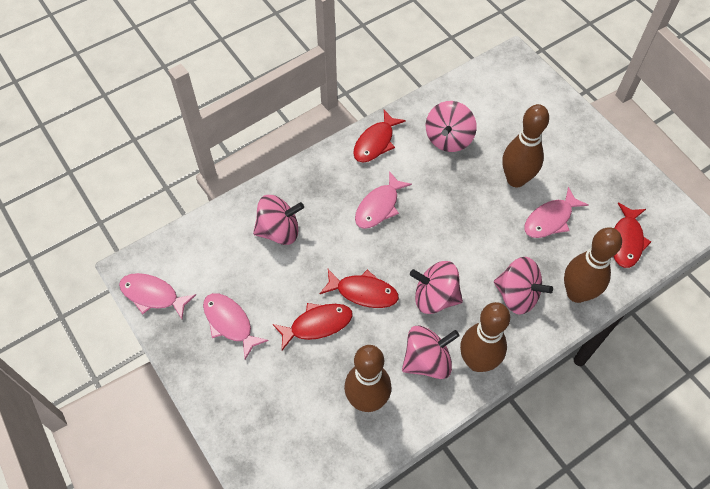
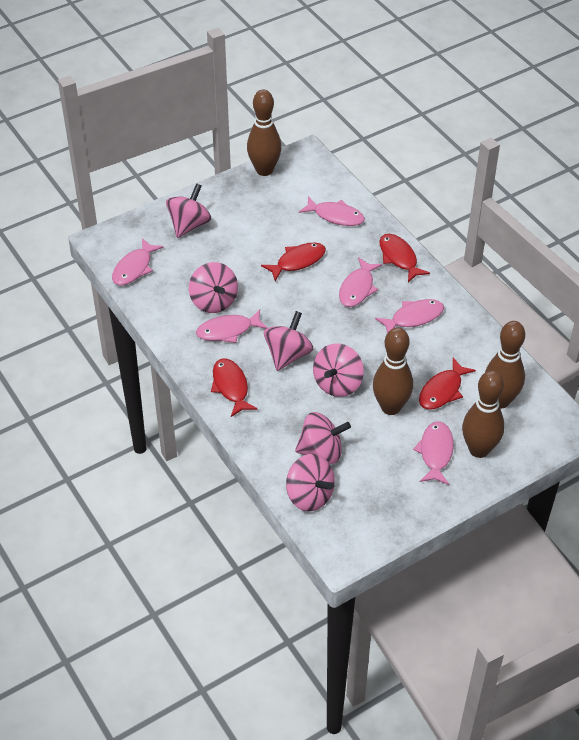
pink fish: [119,273,196,319] [203,293,269,359] [355,171,412,229] [524,187,588,238] = 4 -> [112,238,164,286] [196,310,267,343] [299,196,365,226] [339,257,382,307] [375,299,444,333] [413,421,454,485] = 6
pink spinning top: [253,195,304,245] [402,326,460,379] [410,261,463,314] [426,101,477,152] [494,257,553,315] = 5 -> [166,183,211,238] [189,262,238,313] [264,311,313,371] [286,454,335,512] [295,412,351,464] [313,343,364,397] = 6

